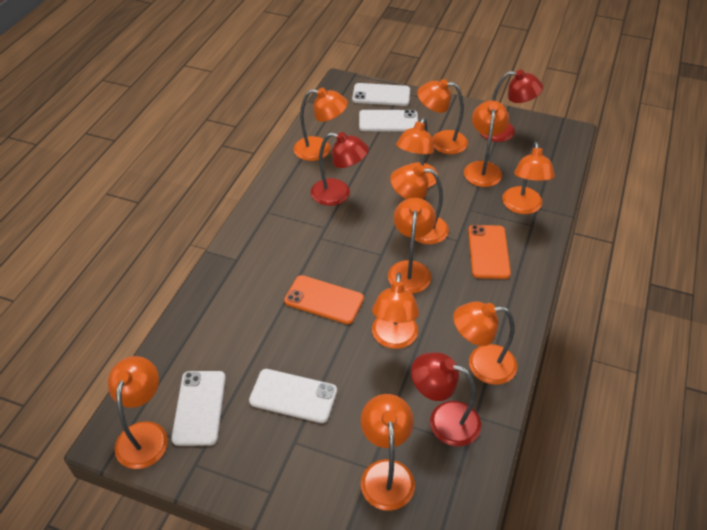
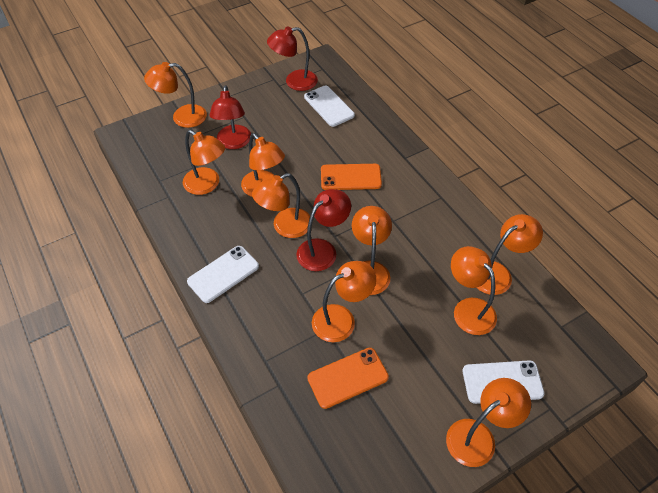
orange lamp: [108,356,168,469] [293,88,348,161] [361,394,415,511] [372,273,419,349] [388,198,436,294] [390,164,449,244] [396,117,439,188] [417,79,468,154] [453,302,517,385] [464,100,509,187] [502,142,555,214] = 11 -> [144,62,207,128] [183,130,225,195] [241,133,285,197] [252,173,310,238] [312,261,376,342] [352,206,392,295] [446,378,531,467] [451,246,497,335] [477,214,543,295] = 9
white phone: [171,371,226,446] [249,369,337,423] [352,83,410,106] [359,110,418,132] = 4 -> [187,246,259,303] [304,85,355,127] [462,360,545,404] = 3

